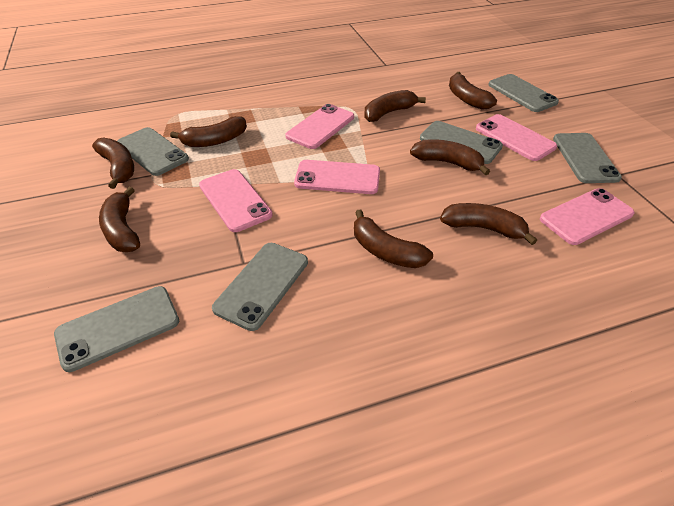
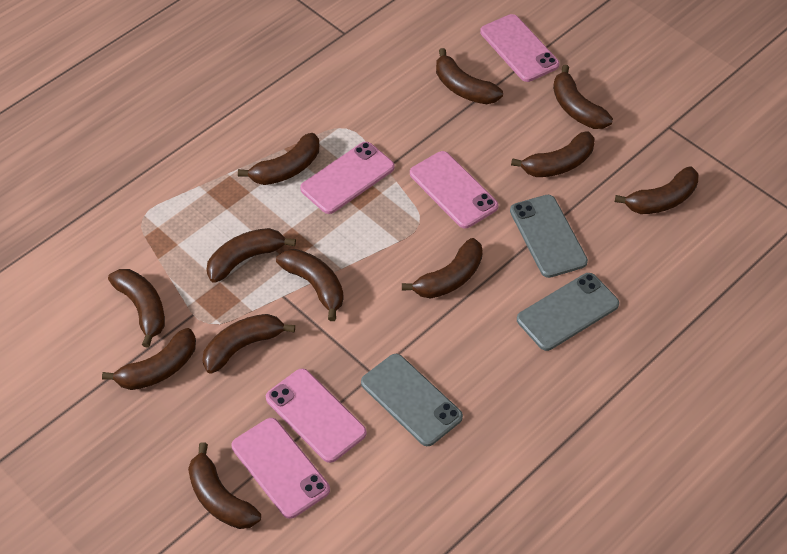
brown banana: [92,138,134,189] [99,187,140,252] [170,116,247,147] [354,210,433,268] [364,90,426,122] [410,139,490,175] [440,203,537,245] [449,72,497,110] = 8 -> [102,328,196,390] [108,269,165,348] [188,442,261,529] [202,314,295,373] [207,228,296,283] [238,133,319,185] [276,249,344,321] [402,238,483,299] [436,48,503,104] [511,131,595,177] [553,65,613,129] [615,166,699,214] = 12
grey phone: [54,286,179,372] [117,127,189,176] [212,243,308,331] [420,121,503,164] [488,74,559,112] [553,133,622,183] = 6 -> [361,354,463,446] [510,195,588,278] [517,273,619,351] = 3

